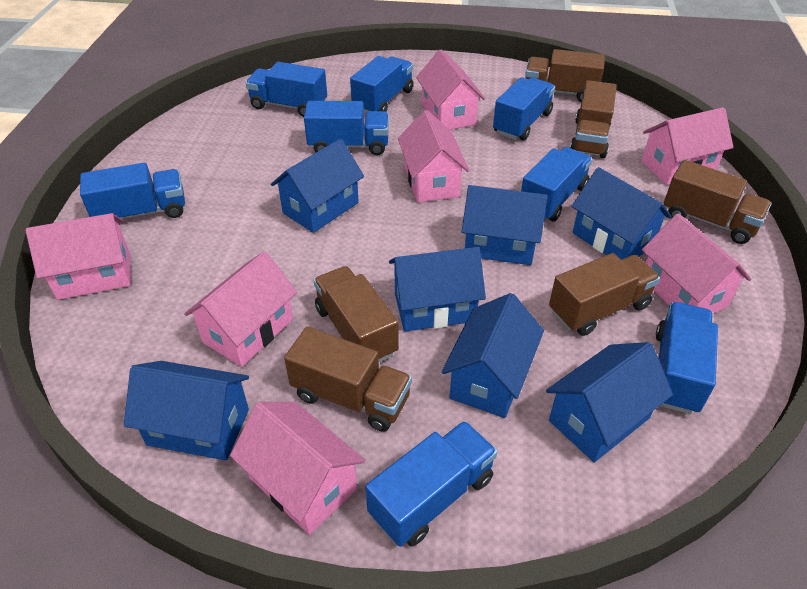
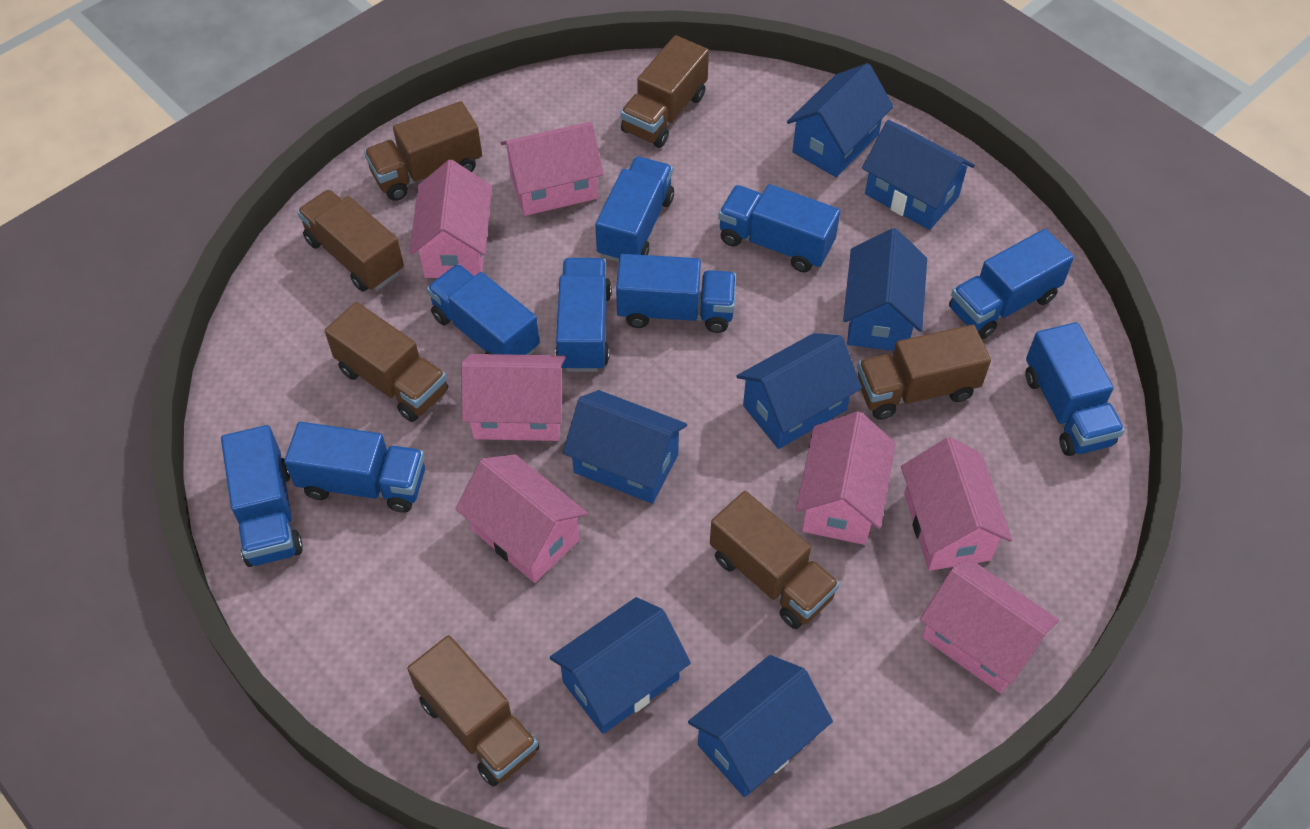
blue truck: [80,163,185,224] [246,62,327,117] [304,101,389,155] [350,56,413,113] [365,421,497,547] [493,77,555,141] [521,147,593,221] [656,302,718,414] = 8 -> [221,425,303,567] [284,422,425,513] [427,264,540,355] [555,258,611,372] [595,156,674,262] [616,254,736,333] [718,184,840,272] [949,229,1074,339] [1025,322,1125,456] = 9
brown truck: [284,327,412,432] [314,266,399,362] [525,49,605,102] [549,253,660,336] [570,80,617,158] [664,160,772,244] = 6 -> [297,189,404,292] [325,302,448,422] [364,101,482,201] [407,635,539,787] [620,35,709,148] [710,491,840,629] [857,324,991,420] = 7

